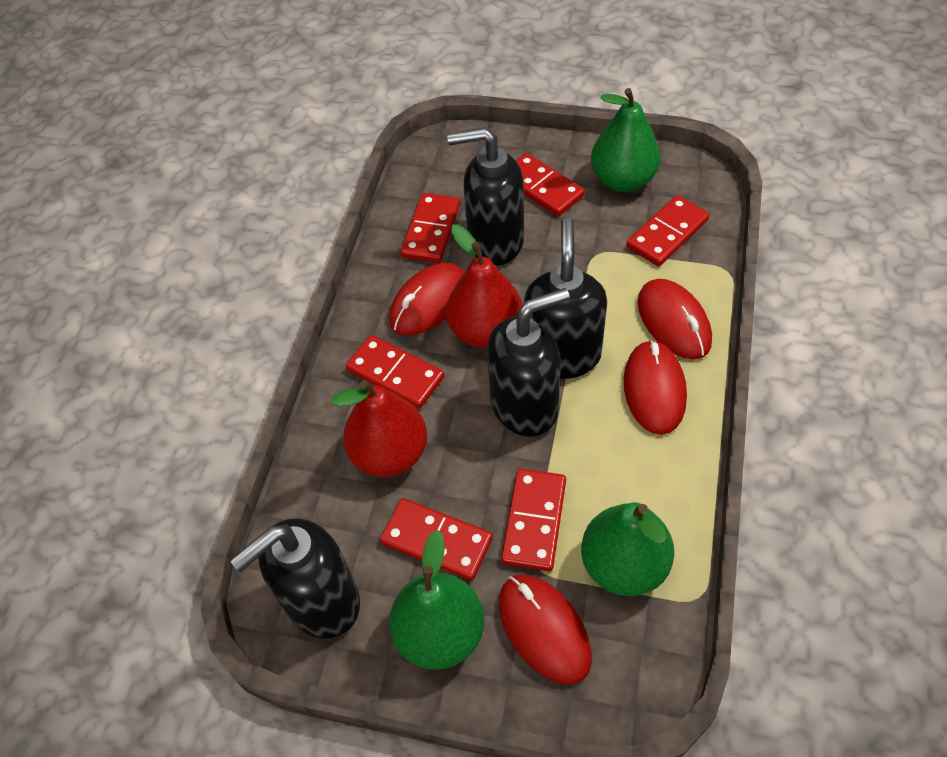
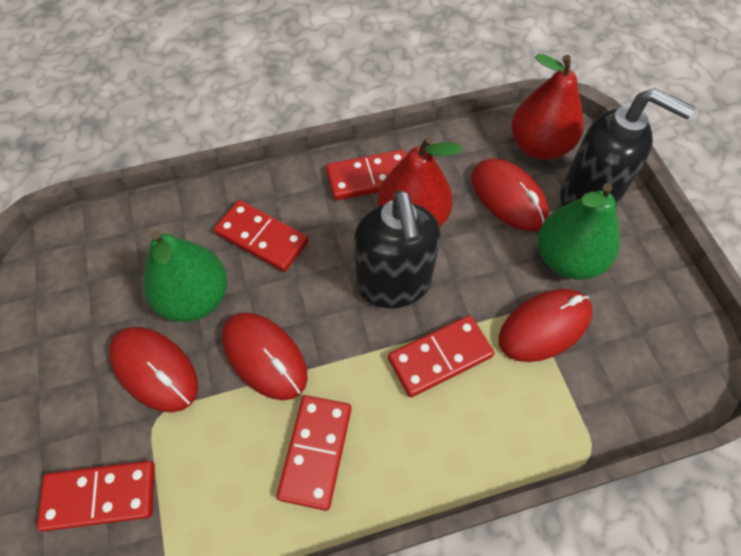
black soap dispenser: [230,518,360,639] [447,127,524,266] [487,288,570,437] [524,218,607,379] = 4 -> [354,191,441,308] [560,88,695,207] = 2
green pear: [389,530,484,670] [581,502,674,596] [591,88,661,192] = 3 -> [143,230,227,322] [538,183,620,280] = 2
red domino: [346,335,444,408] [380,498,493,580] [401,193,460,263] [501,469,566,571] [516,153,585,216] [626,195,709,266] = 6 -> [37,461,155,531] [214,200,309,272] [277,395,351,511] [326,149,406,200] [388,315,494,397] = 5

